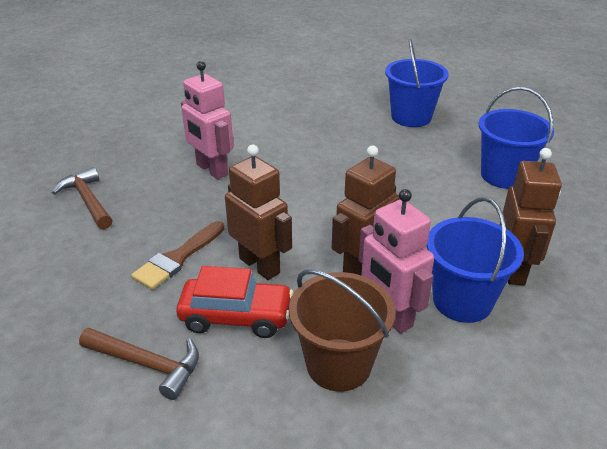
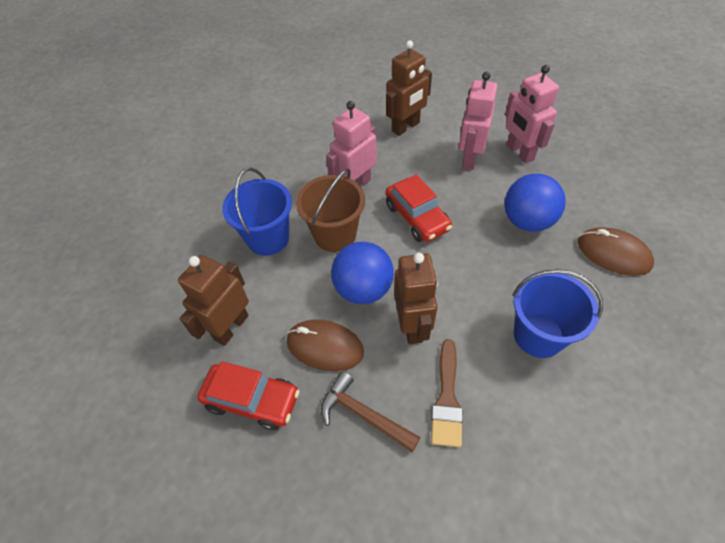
blue ball: none = 0 -> [331,242,394,304] [504,174,566,232] = 2
blue bucket: [385,38,449,127] [427,197,524,323] [478,87,554,189] = 3 -> [222,168,292,256] [512,269,603,358] = 2
brown hammer: [52,167,113,229] [79,328,199,400] = 2 -> [321,371,420,452] = 1
brown mouse: none = 0 -> [287,319,364,371] [578,227,654,276] = 2
pink robot: [181,61,233,179] [359,189,434,333] = 2 -> [326,101,377,186] [459,72,498,170] [505,65,559,163] = 3
red car: [176,266,293,338] = 1 -> [197,361,300,430] [386,174,452,242] = 2

